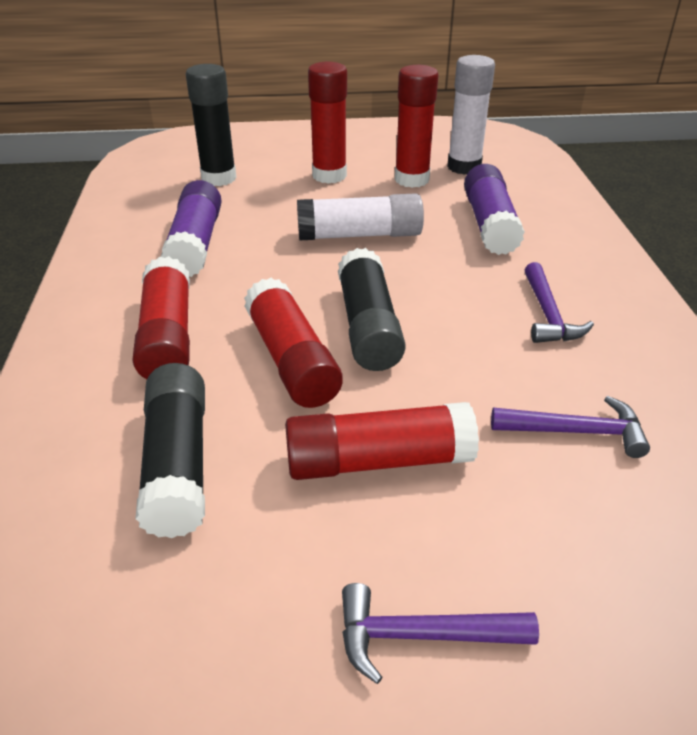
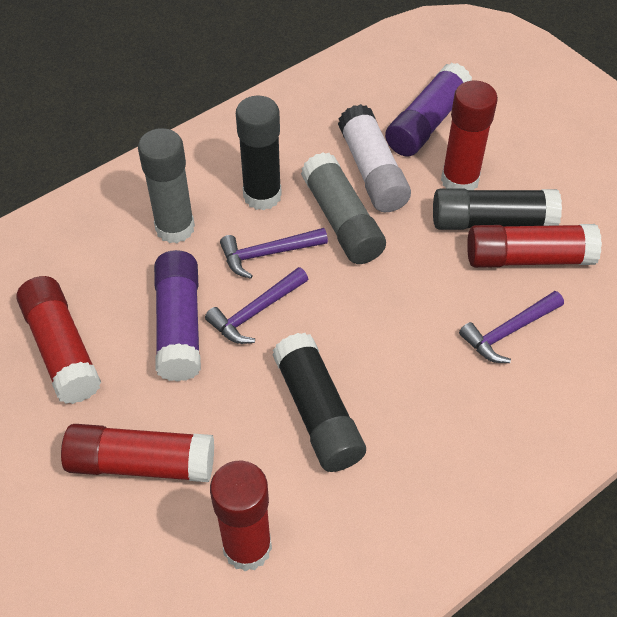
grey glue stick: none = 0 -> [138,128,195,243] [301,152,386,264] = 2
white glue stick: [297,193,424,241] [447,55,495,175] = 2 -> [338,104,411,212] = 1

